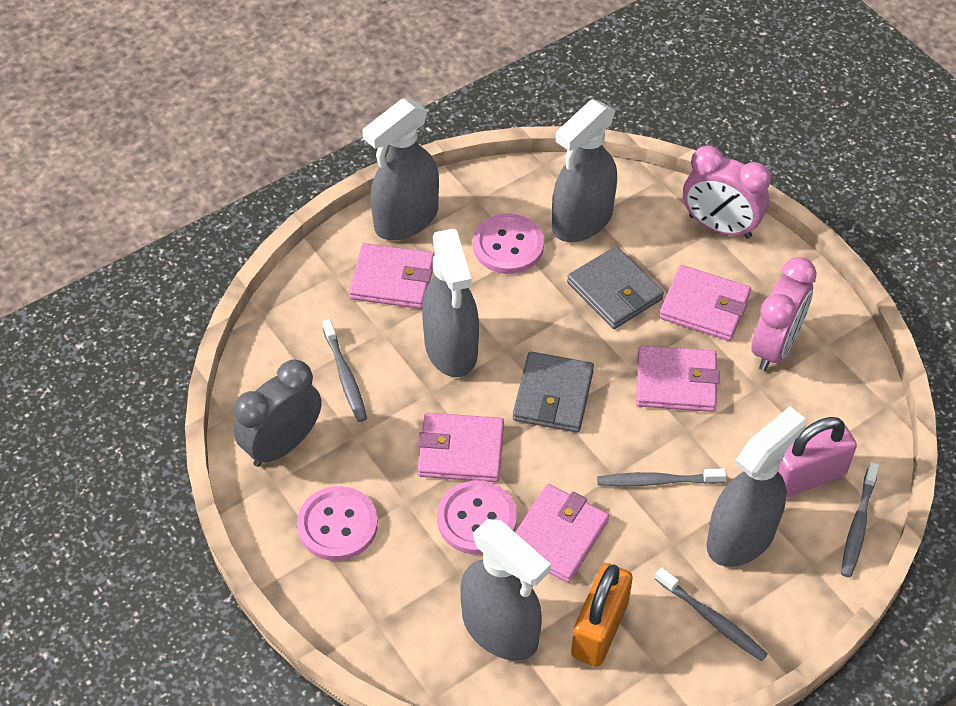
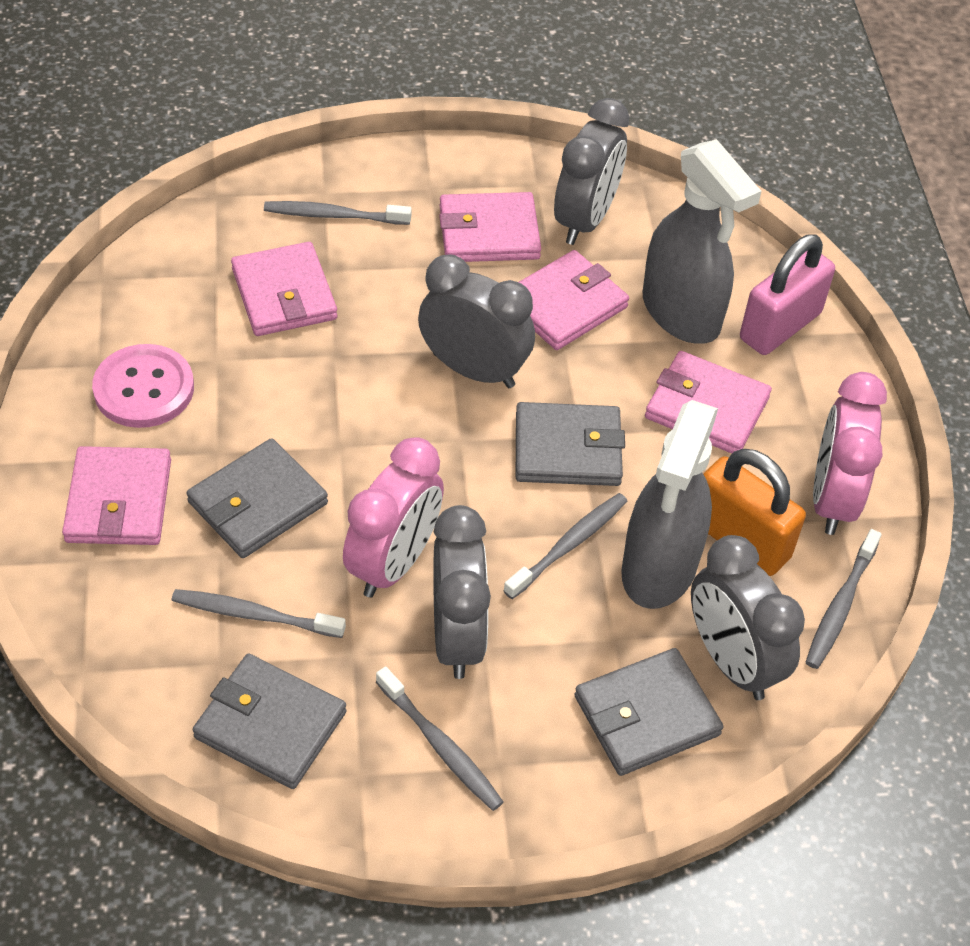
grey clock: [233,360,321,467] = 1 -> [418,254,535,388] [433,505,491,679] [554,98,629,245] [691,535,805,700] = 4
grey spray bottle: [362,98,439,240] [422,229,479,377] [460,519,551,661] [552,99,617,242] [706,406,806,567] = 5 -> [621,400,718,609] [642,139,761,344] = 2
grey toothbrush: [322,319,367,422] [597,469,727,486] [655,567,768,661] [841,462,879,578] = 4 -> [172,589,346,638] [264,201,412,225] [376,666,503,811] [503,493,627,599] [805,529,882,669] = 5
grey wallet: [513,352,594,433] [567,246,664,329] = 2 -> [186,438,328,558] [193,653,346,789] [516,402,625,486] [574,648,724,776] = 4
pink button: [297,486,378,561] [437,480,517,555] [473,214,544,274] = 3 -> [92,344,194,428] = 1

